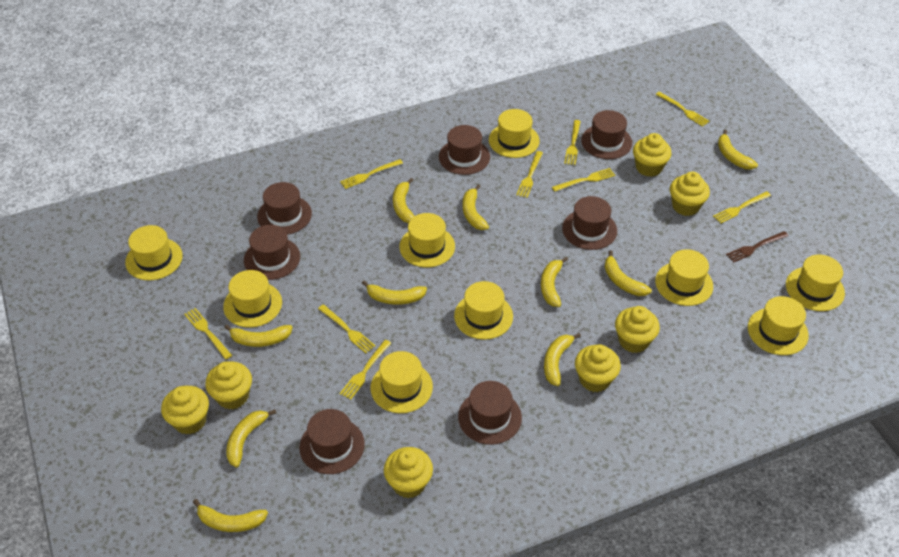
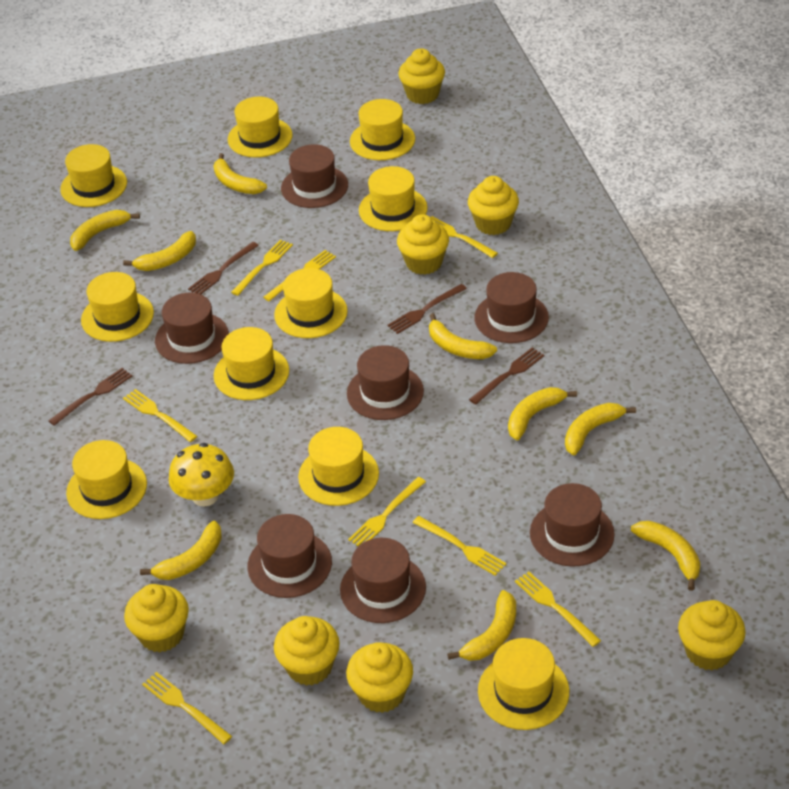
brown fork: [726,231,789,263] = 1 -> [48,368,133,426] [188,242,259,294] [387,284,467,334] [469,347,545,405] = 4
yellow banana: [193,499,268,532] [224,324,293,347] [227,409,276,467] [362,281,427,305] [393,178,415,223] [463,184,489,230] [541,257,568,307] [544,333,581,386] [605,250,652,296] [718,130,758,169] = 10 -> [70,210,140,251] [123,231,196,271] [140,521,222,580] [214,153,267,194] [429,313,497,359] [447,590,516,661] [508,387,577,440] [565,403,636,456] [631,521,700,591] = 9
yellow fork: [184,308,232,360] [318,304,375,353] [340,159,403,189] [340,340,391,400] [516,151,543,198] [552,168,615,192] [564,120,581,165] [656,92,710,127] [713,191,771,224] = 9 -> [123,389,197,442] [142,672,232,744] [231,240,293,296] [263,250,336,301] [348,477,426,546] [413,516,506,576] [431,216,498,258] [515,571,601,647] = 8
yellow hat: [125,225,183,280] [223,270,282,328] [371,351,433,413] [399,213,455,267] [454,281,513,340] [489,109,539,158] [655,249,713,306] [748,296,809,355] [786,255,845,311] = 9 -> [60,144,127,207] [66,440,147,519] [81,272,154,342] [214,327,289,400] [228,97,293,158] [274,268,348,338] [298,427,379,506] [350,99,415,160] [359,166,428,231] [478,638,569,730] = 10
yellow mushroom: none = 0 -> [169,443,234,506] = 1

